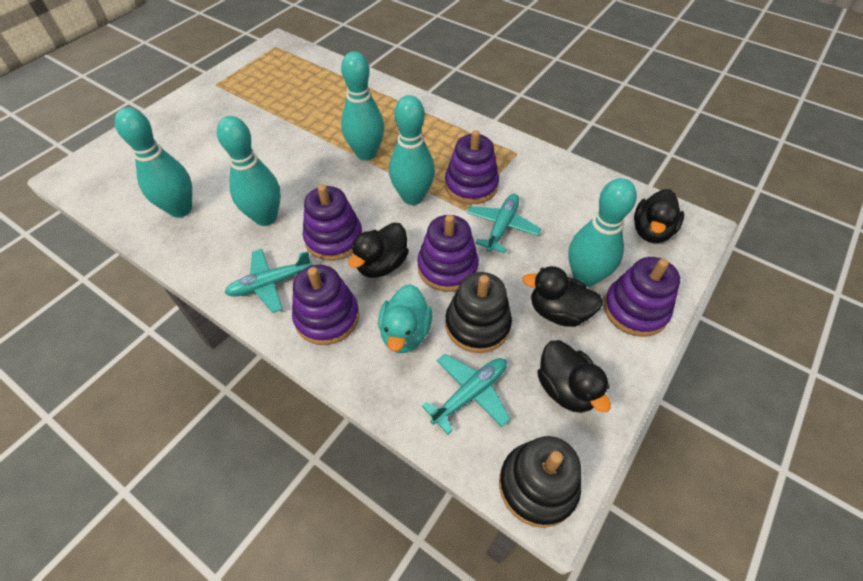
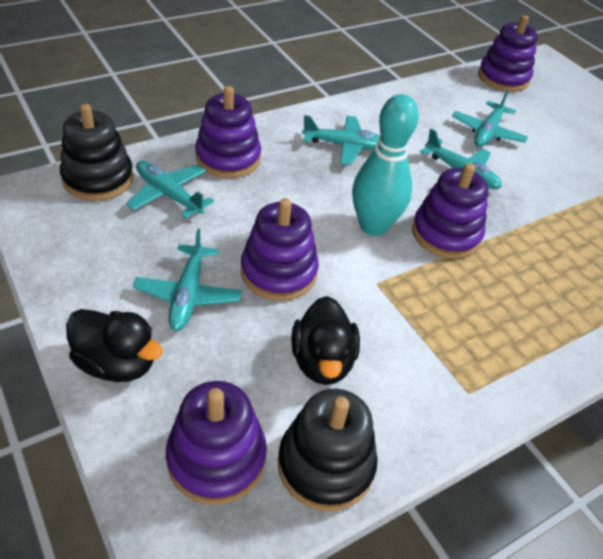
black duck: [348,223,409,278] [522,266,603,327] [537,340,611,413] [634,189,684,243] = 4 -> [66,309,163,382] [291,296,360,385] = 2
turquoise bowling pin: [115,107,192,218] [217,116,281,226] [341,51,384,161] [389,95,435,205] [568,178,637,287] = 5 -> [352,94,419,236] = 1
turquoise duck: [378,284,432,353] = 1 -> none = 0
turquoise plane: [225,249,313,313] [422,354,510,434] [467,194,541,253] = 3 -> [126,161,214,219] [133,229,241,331] [302,115,380,165] [420,129,502,189] [452,91,528,147] = 5

